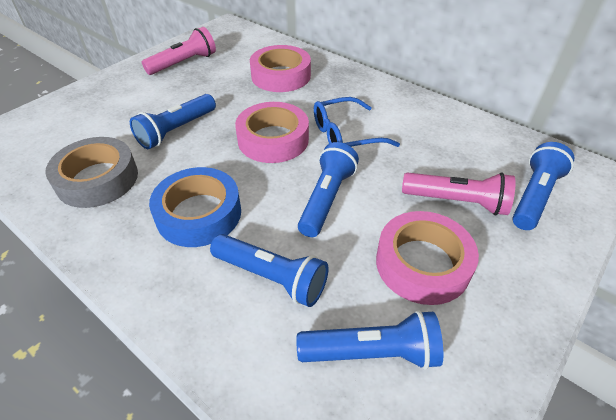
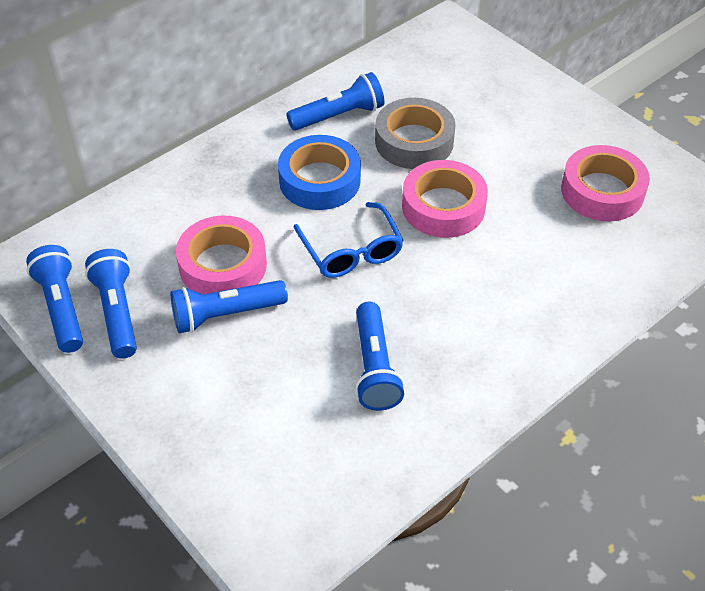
pink flashlight: [142,27,216,75] [402,172,516,215] = 2 -> none = 0

